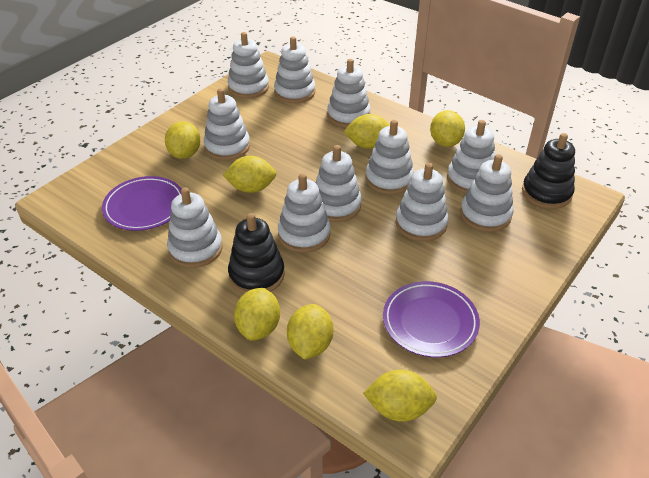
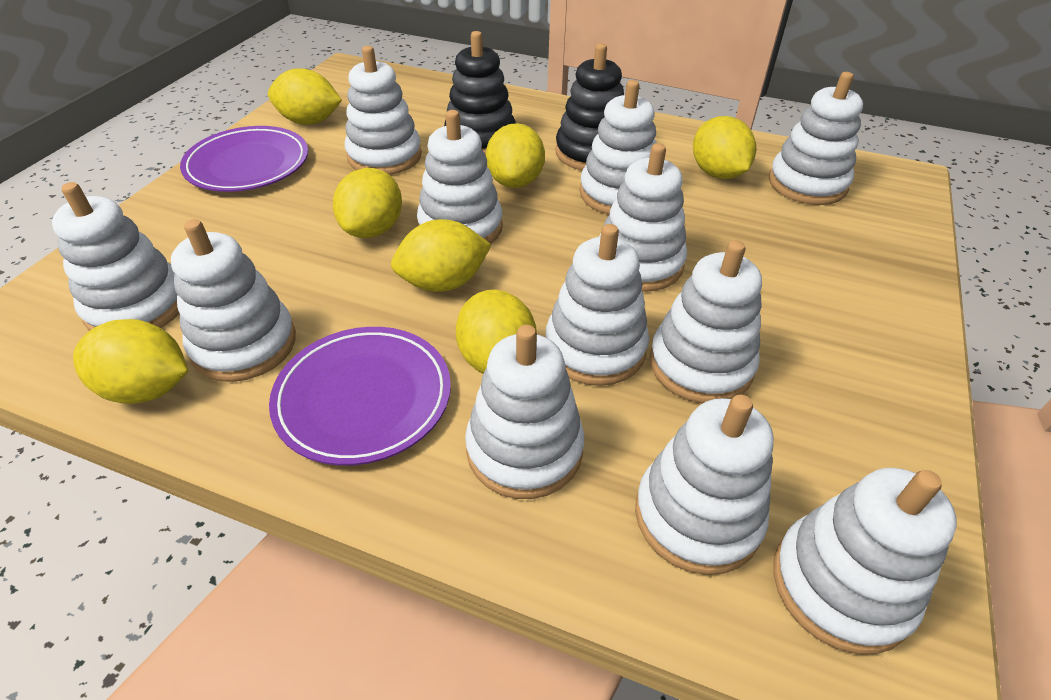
white stacking toy: [167,187,223,268] [204,88,250,160] [228,32,269,99] [274,36,315,103] [278,173,331,253] [316,145,362,222] [327,59,371,128] [365,120,414,195] [396,163,448,241] [447,120,495,194] [460,154,514,232] = 11 -> [52,182,179,331] [171,219,296,382] [345,46,422,175] [417,110,503,244] [465,325,584,499] [546,224,649,386] [580,80,657,215] [599,143,687,292] [635,395,774,575] [649,240,762,403] [769,72,863,205] [773,468,957,654] = 12

